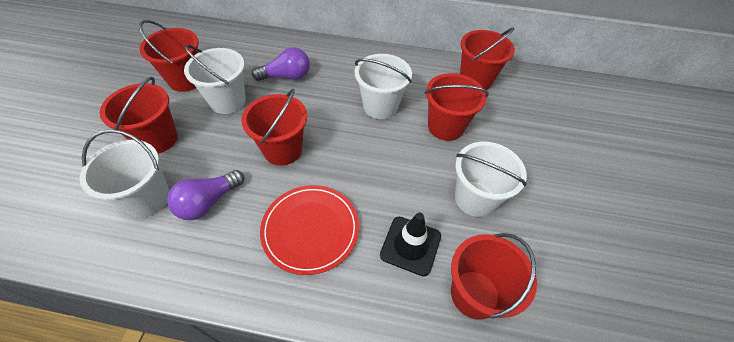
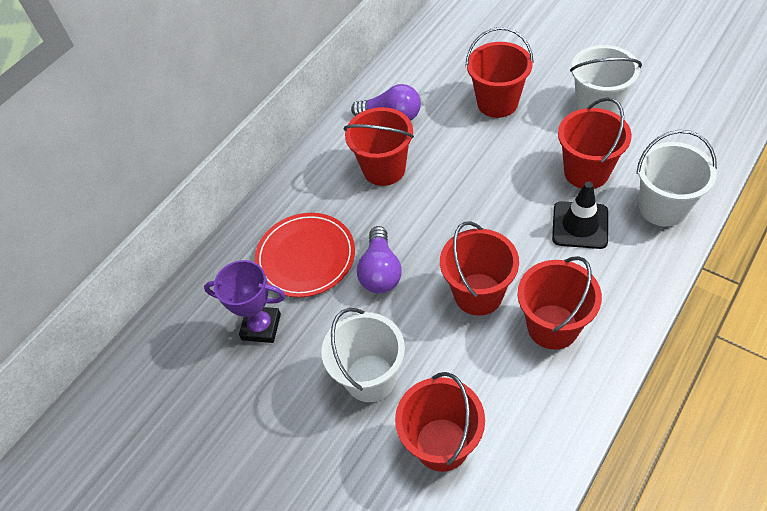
purple trophy: none = 0 -> [204,260,285,343] = 1
white bucket: [80,129,169,217] [184,45,246,114] [355,54,412,119] [455,142,527,217] = 4 -> [321,308,405,402] [570,45,642,114] [636,130,717,227] = 3

